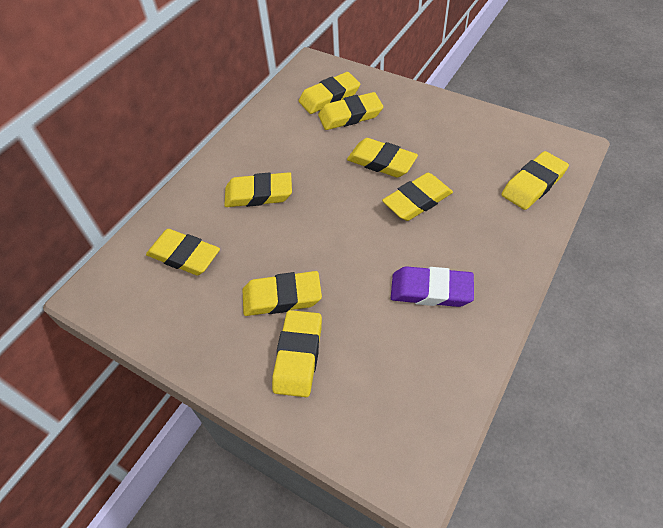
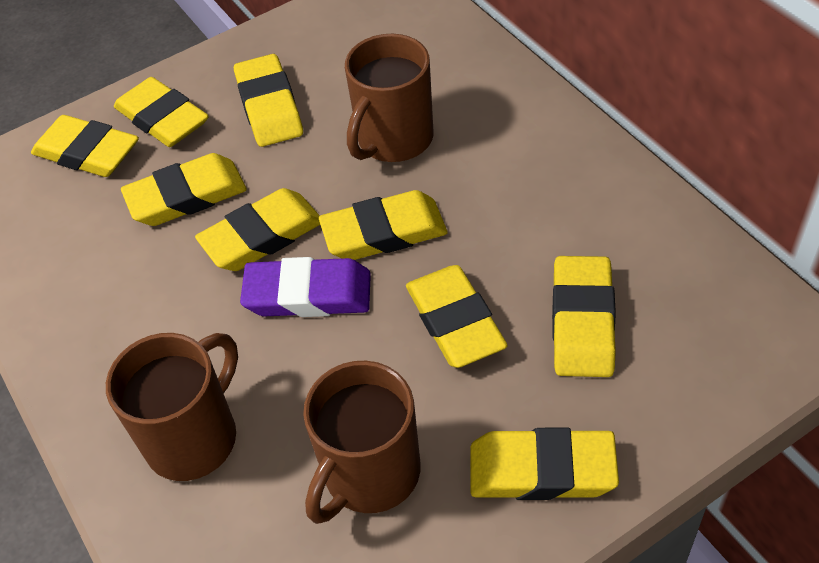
brown mug: none = 0 -> [106,333,238,481] [303,361,420,524] [345,34,434,162] = 3

